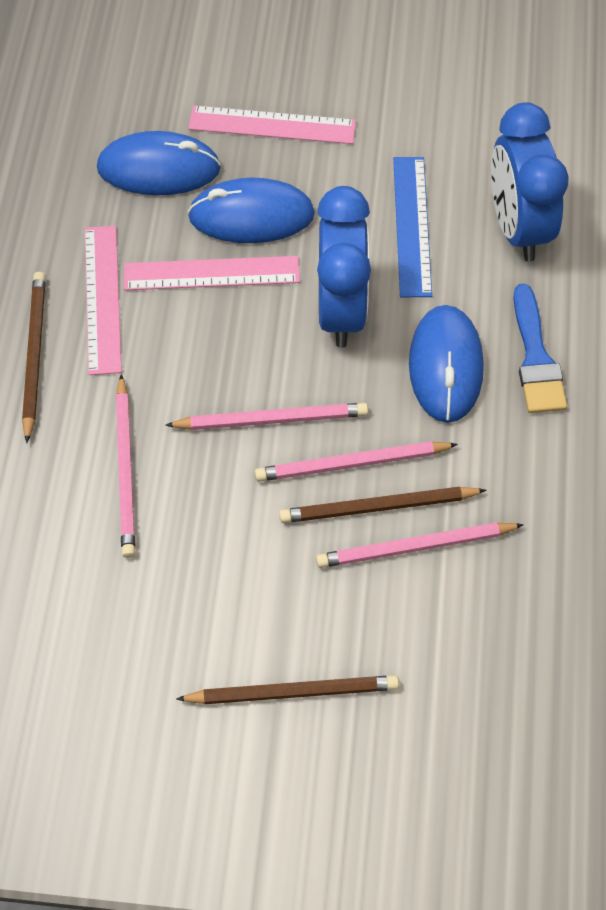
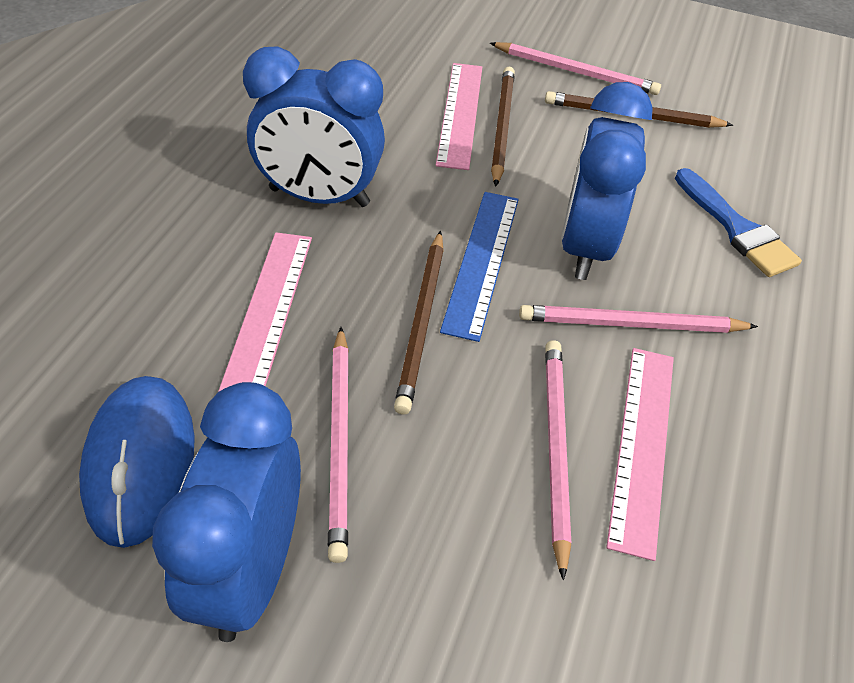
blue clock: [317,186,371,348] [491,102,569,262] = 2 -> [152,382,301,642] [243,47,385,207] [561,82,653,280] = 3
blue mouse: [97,131,221,195] [188,178,315,243] [409,305,484,423] = 3 -> [79,376,195,548] = 1

